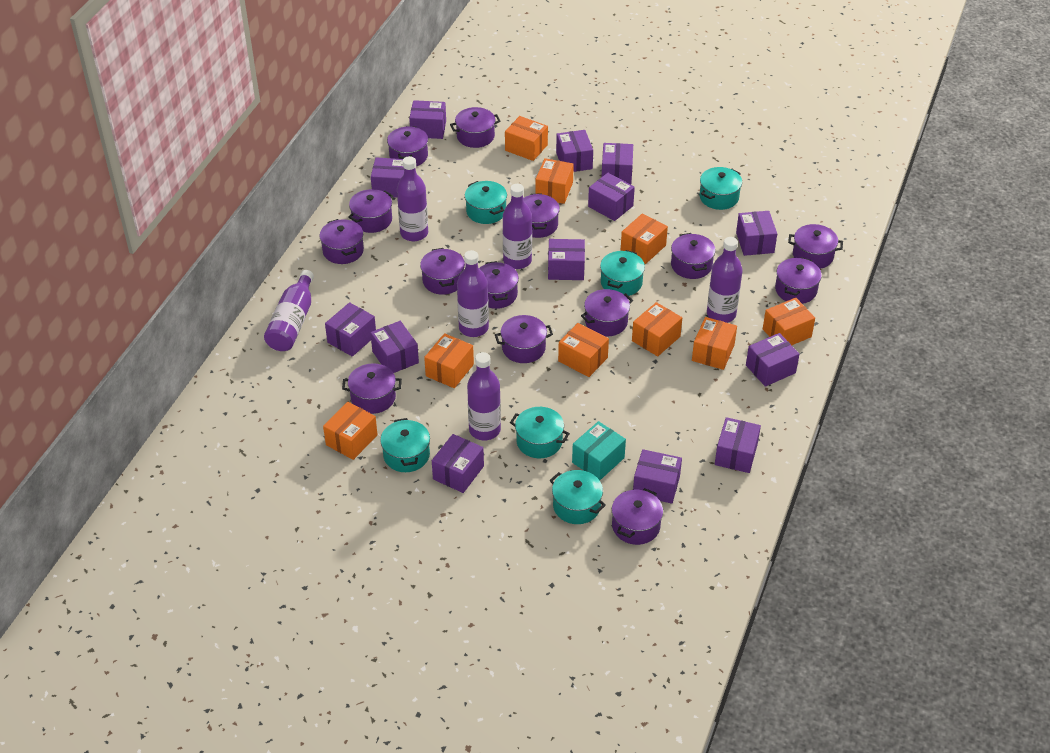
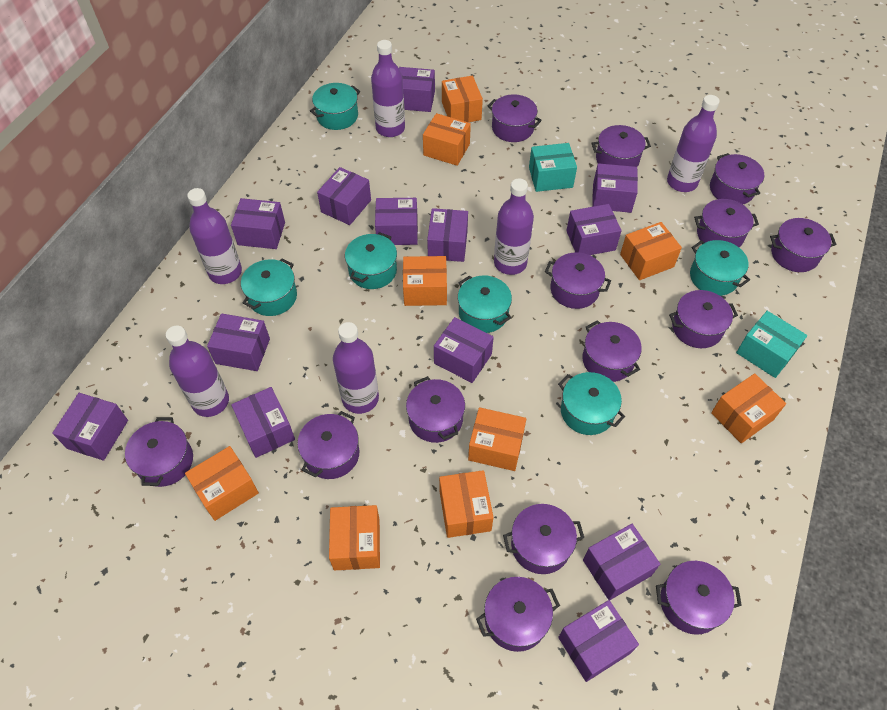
turquoise box: [572,421,626,480] = 1 -> [529,143,577,192] [736,311,807,378] = 2

